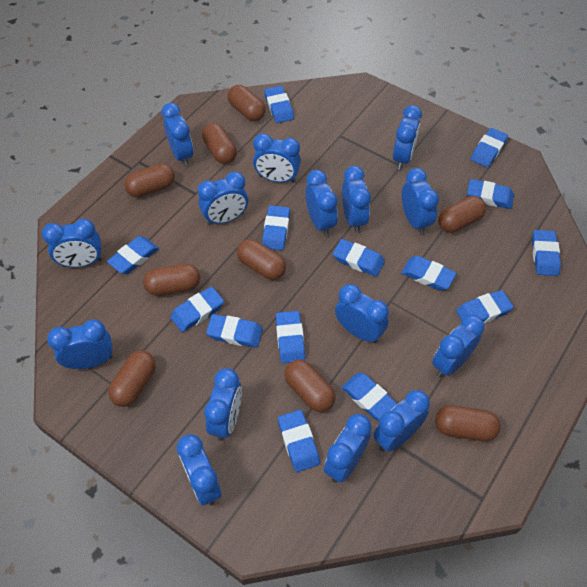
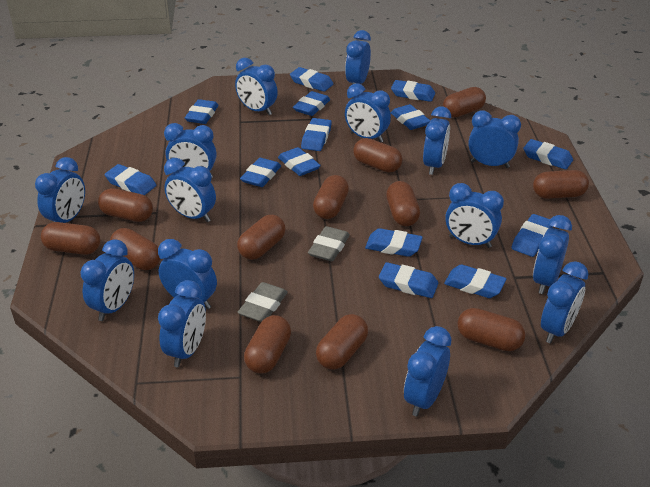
brown capsule: [108,350,156,407] [124,163,175,197] [143,264,200,296] [202,123,237,164] [227,85,266,121] [237,239,286,280] [284,360,336,412] [435,405,501,441] [438,196,486,233] = 9 -> [41,222,100,255] [98,188,153,222] [110,228,160,270] [237,215,286,260] [244,315,291,374] [313,175,349,219] [316,314,368,370] [353,138,402,173] [386,181,420,226] [443,87,486,117] [457,308,525,351] [533,170,589,199] = 12
grey eraser: none = 0 -> [237,282,288,322] [308,226,350,261] = 2

